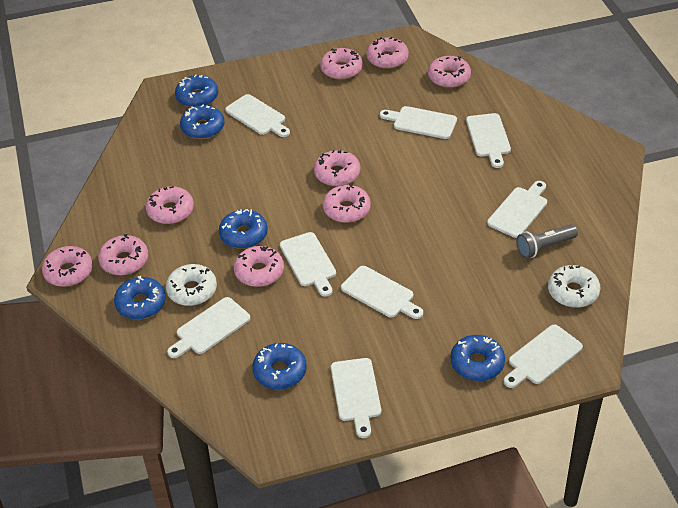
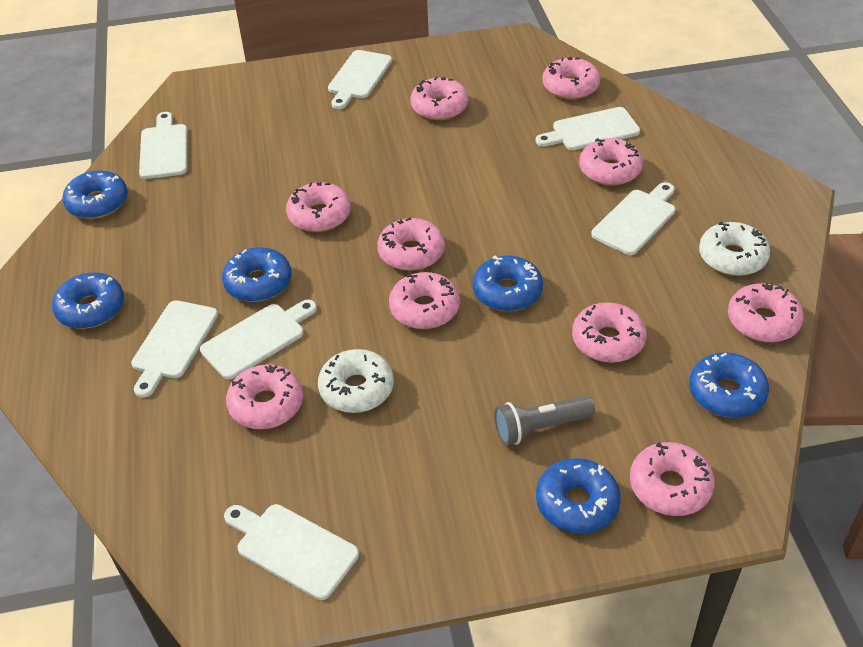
pink donut: [42,246,93,287] [98,234,148,275] [146,186,194,224] [234,246,284,287] [314,150,360,186] [320,48,363,80] [323,184,371,223] [367,37,409,69] [428,56,471,88] = 9 -> [226,365,303,429] [286,182,351,232] [377,217,445,271] [389,272,460,329] [410,77,469,120] [542,57,600,99] [572,302,647,363] [579,138,643,186] [630,442,715,516] [728,283,804,342] = 10
white cutting board: [167,297,250,358] [225,94,290,137] [280,232,336,297] [331,358,381,438] [341,266,423,319] [380,106,457,139] [466,113,511,168] [487,181,547,238] [503,324,583,388] = 9 -> [131,300,218,398] [139,112,187,179] [200,300,317,380] [224,504,359,600] [328,50,392,109] [536,107,640,150] [591,182,675,255] = 7

